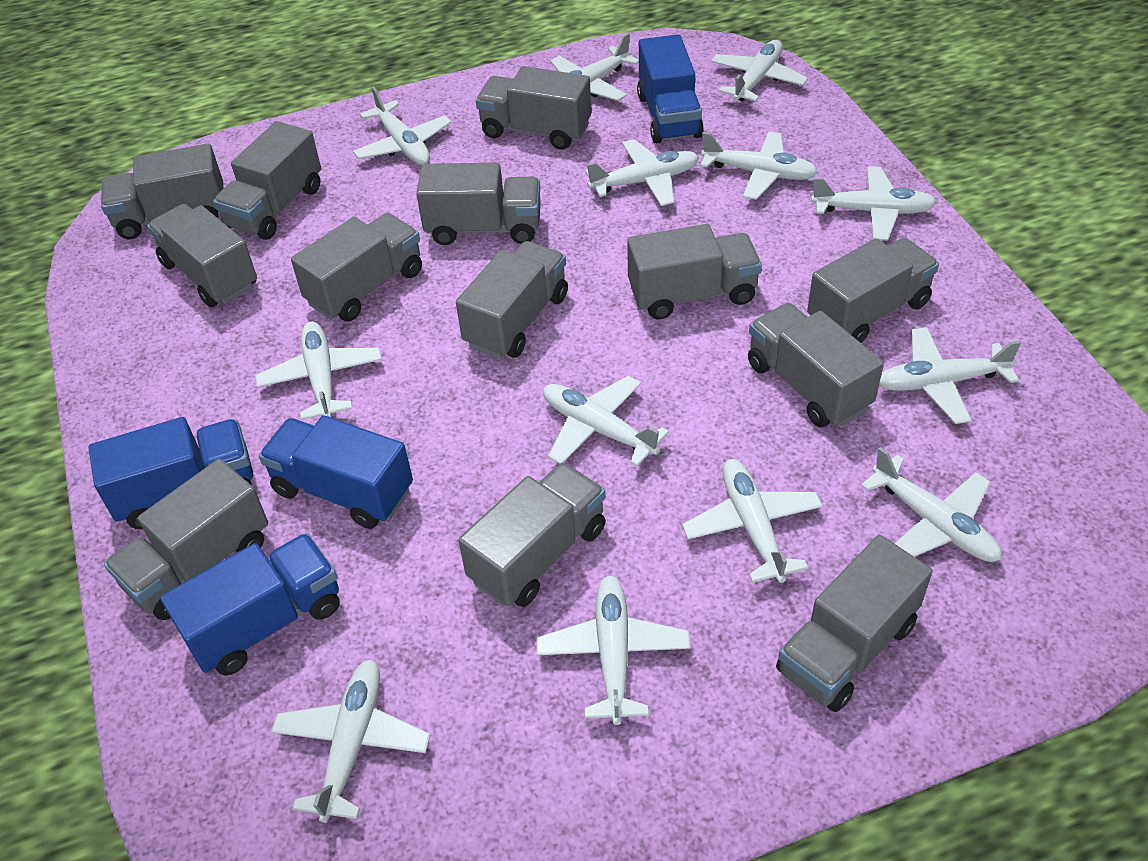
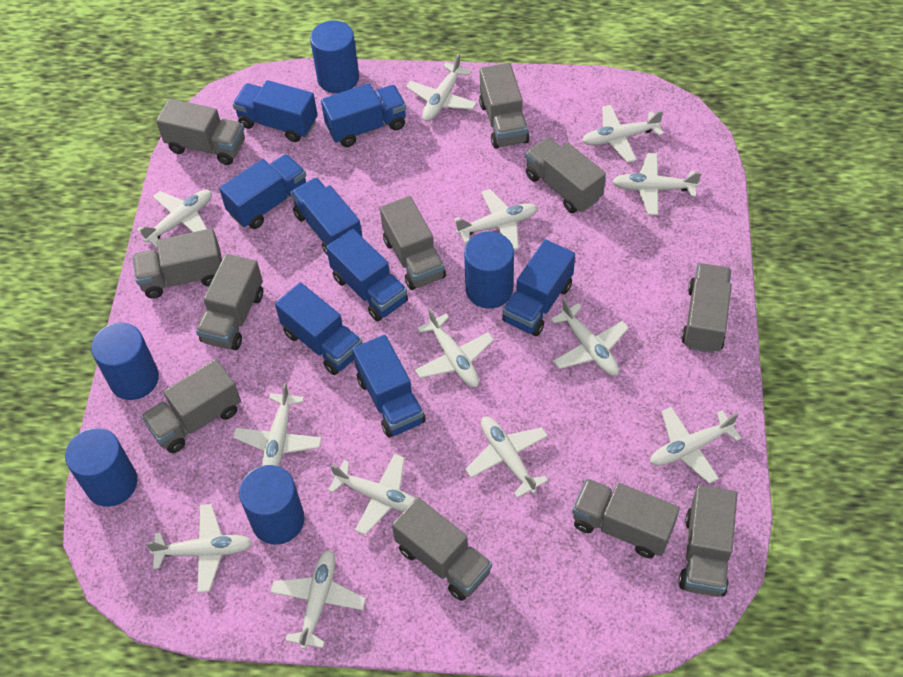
blue cylinder: none = 0 -> [65,428,137,507] [91,322,159,400] [239,465,305,545] [310,21,359,93] [464,231,514,309] = 5
blue truck: [89,417,253,529] [160,533,340,676] [259,416,413,529] [637,34,704,143] = 4 -> [219,154,306,229] [233,80,318,142] [275,282,363,375] [290,177,362,256] [321,83,406,147] [326,229,408,321] [352,335,426,437] [502,239,575,336] = 8
grey truck: [101,144,224,239] [104,459,268,620] [147,204,257,307] [213,121,321,240] [291,213,422,322] [416,162,541,245] [456,241,568,359] [458,462,606,607] [476,66,591,150] [627,224,762,319] [748,303,884,427] [776,535,933,712] [807,238,939,343] = 13 -> [132,228,222,299] [141,359,241,453] [156,99,245,165] [196,254,263,350] [380,196,446,290] [392,497,492,601] [479,63,530,149] [525,137,606,213] [572,479,680,558] [679,485,737,597] [681,263,732,353] = 11

